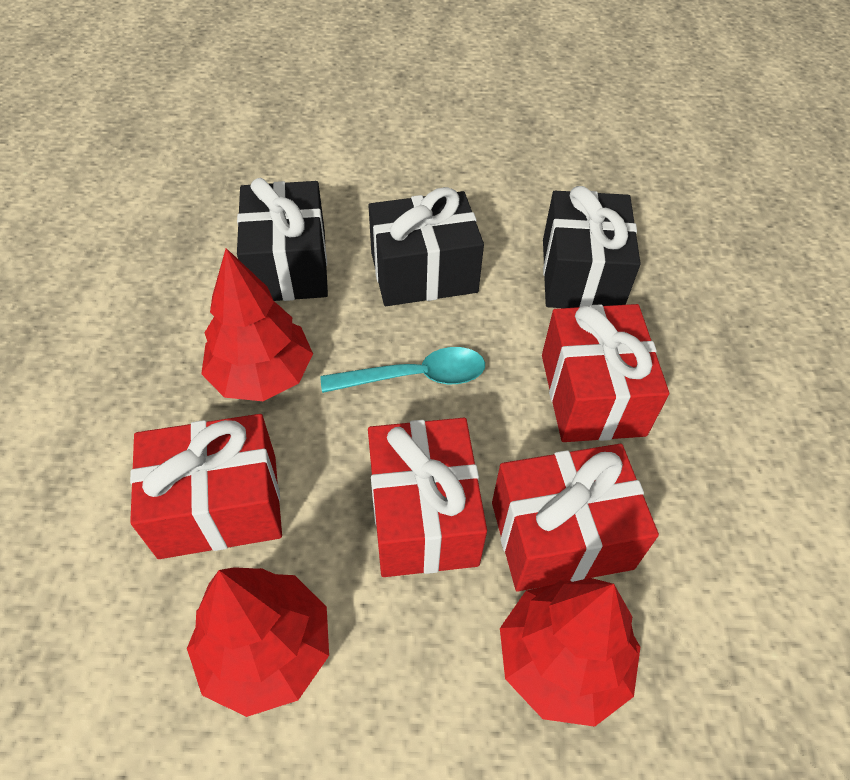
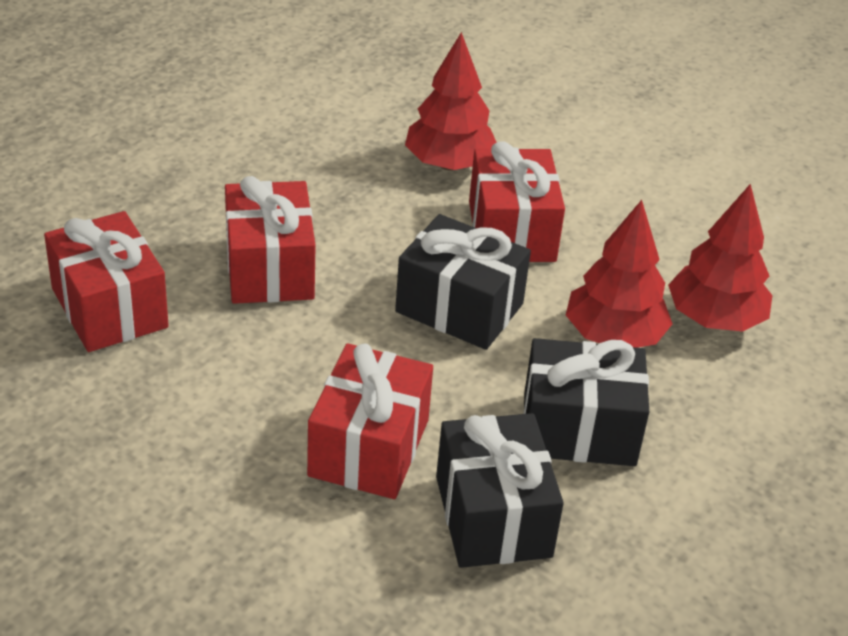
turquoise spoon: [321,347,485,393] = 1 -> none = 0

